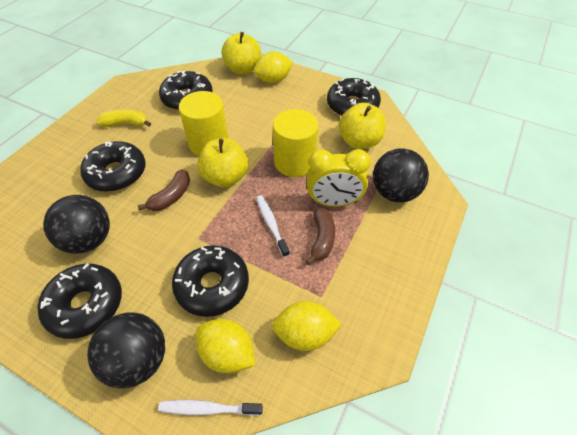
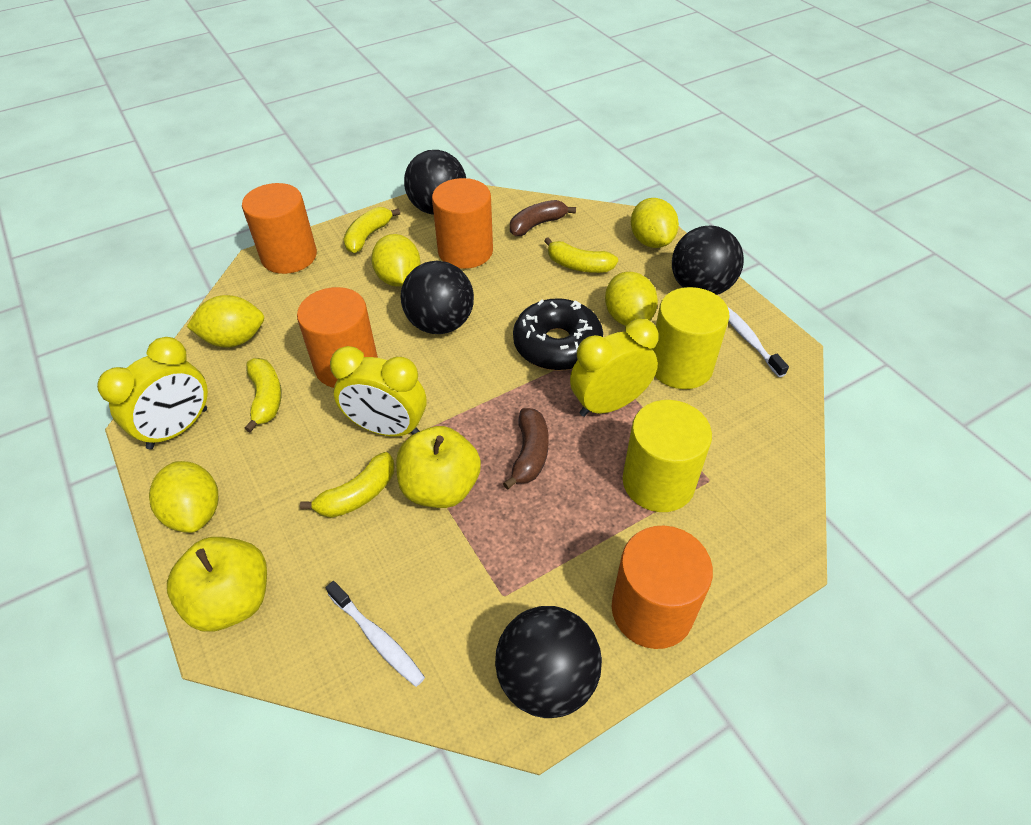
black ball: [43,195,110,254] [87,312,165,389] [373,148,429,203] = 3 -> [401,261,474,334] [404,150,466,215] [495,606,602,718] [672,226,744,295] = 4
black donut: [37,263,122,339] [80,141,146,192] [159,71,213,111] [172,245,249,317] [327,78,381,116] = 5 -> [513,298,603,371] = 1
orange cylinder: none = 0 -> [242,183,317,274] [297,287,378,388] [432,178,493,269] [612,526,713,649] = 4
yellow apple: [197,138,248,187] [222,32,261,74] [339,103,386,149] = 3 -> [167,537,267,632] [396,426,481,508] = 2
yellow banana: [96,110,151,127] = 1 -> [244,358,282,433] [300,452,394,518] [343,207,400,253] [544,237,618,273] = 4
yellow clock: [307,149,371,207] = 1 -> [97,337,208,449] [330,346,426,437] [570,319,659,417] = 3
yellow lemon: [196,319,255,373] [254,52,293,83] [272,301,342,351] = 3 -> [149,461,218,533] [187,295,264,348] [371,234,420,287] [605,272,658,326] [631,198,679,248] = 5

